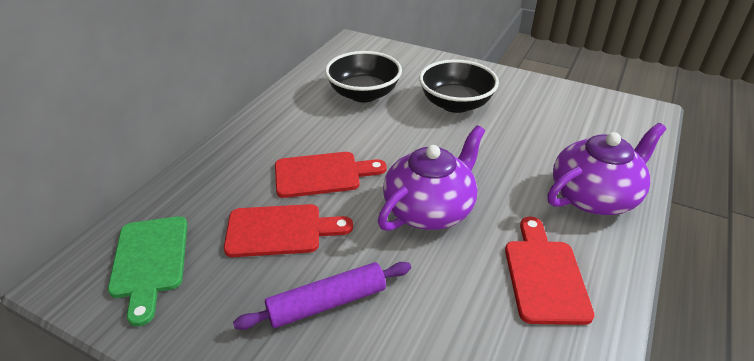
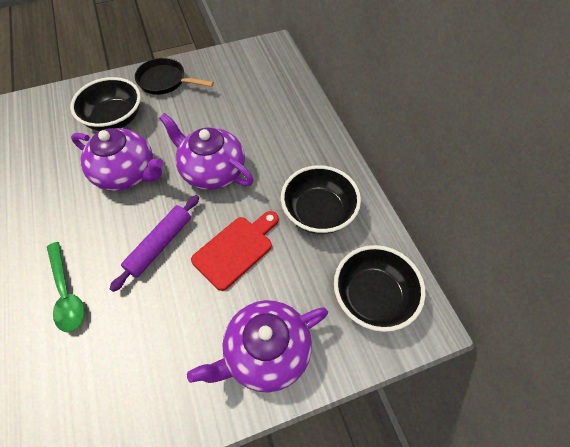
black bowl: [325,51,402,102] [419,59,499,113] = 2 -> [70,77,141,131] [281,165,361,234] [334,245,426,332] = 3
black pan: none = 0 -> [135,58,214,95] = 1
green cutting board: [108,216,187,326] = 1 -> none = 0
green spoon: none = 0 -> [47,242,85,332] = 1
purple teapot: [378,125,485,231] [547,123,666,215] = 2 -> [71,128,164,191] [159,113,254,190] [187,300,328,393] = 3
red cutting board: [224,204,353,257] [275,152,387,198] [505,217,595,325] = 3 -> [191,211,279,291] = 1

